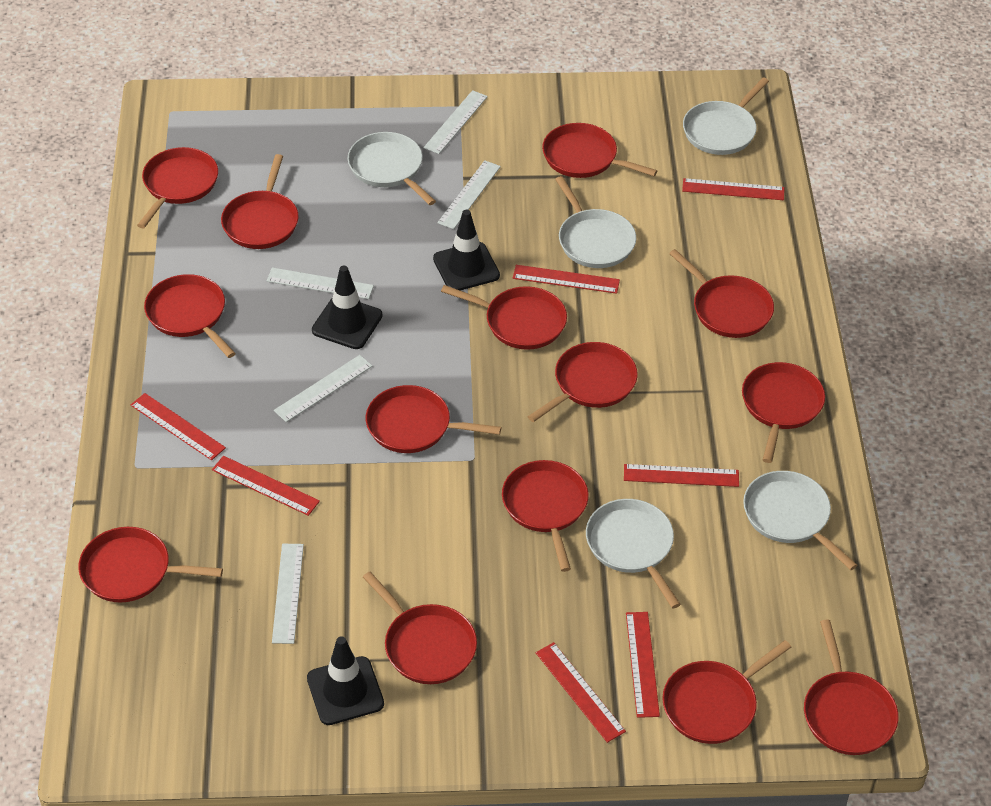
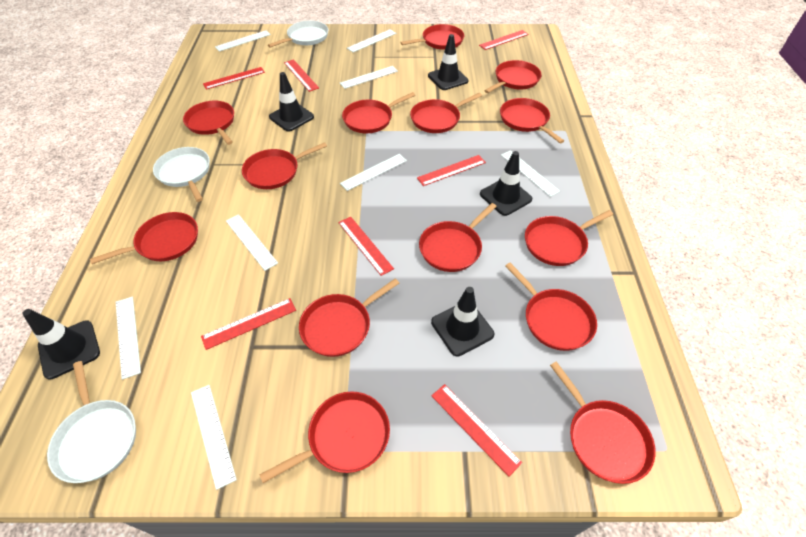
black traffic cone: [307,636,384,725] [312,265,383,349] [433,210,500,291] = 3 -> [22,309,100,380] [269,72,314,132] [428,34,469,90] [431,287,494,357] [480,151,533,216] = 5
white pan: [348,132,436,205] [555,176,636,268] [586,499,681,609] [683,77,769,155] [743,471,857,570] = 5 -> [47,361,136,483] [153,147,210,202] [268,20,329,48] = 3
white ruler: [267,267,374,299] [272,544,304,644] [274,355,373,422] [424,90,488,154] [437,160,501,229] = 5 -> [116,297,141,380] [191,385,237,490] [215,30,271,52] [226,214,278,271] [340,66,398,89] [340,154,407,191] [347,29,396,52] [501,150,560,197] = 8

